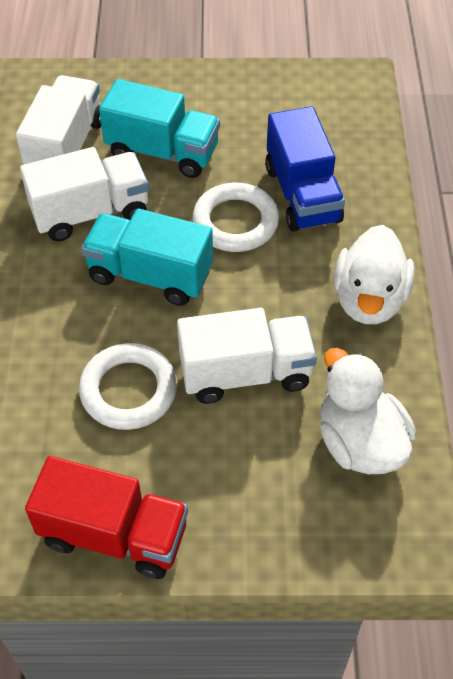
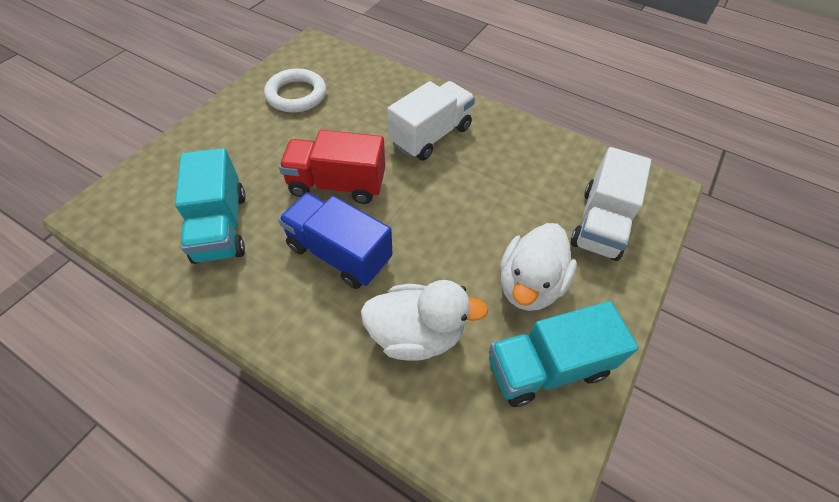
white ring: [79,343,177,430] [193,183,279,252] = 2 -> [264,68,326,113] = 1
white truck: [16,75,101,165] [20,147,149,242] [177,308,317,404] = 3 -> [387,81,475,161] [570,147,651,261] = 2

